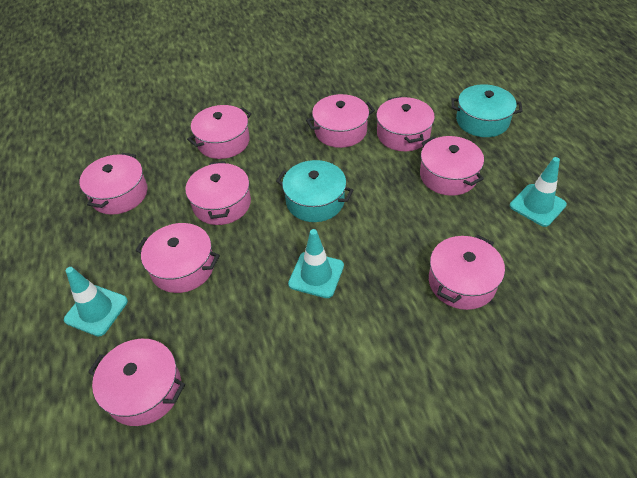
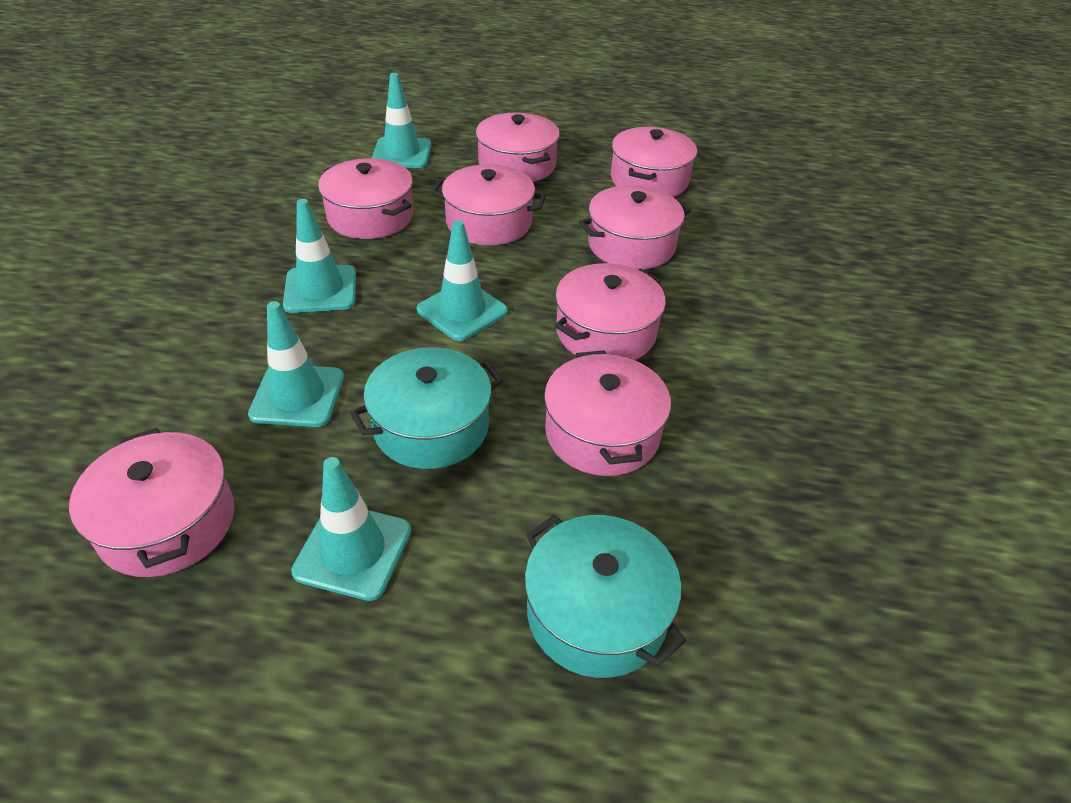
pink pot: [79,153,148,215] [88,339,185,426] [136,223,220,293] [185,161,251,225] [187,105,252,159] [306,94,375,148] [376,96,435,151] [420,136,484,196] [429,235,505,310] = 9 -> [69,428,235,577] [318,158,413,239] [431,164,546,246] [476,112,560,182] [544,350,671,476] [555,263,666,360] [579,185,691,270] [611,127,697,197] = 8
turquoise traffic cone: [64,267,128,337] [288,229,344,298] [510,157,567,227] = 3 -> [248,301,344,427] [283,199,356,313] [291,457,411,601] [372,73,431,168] [417,220,508,341] = 5

